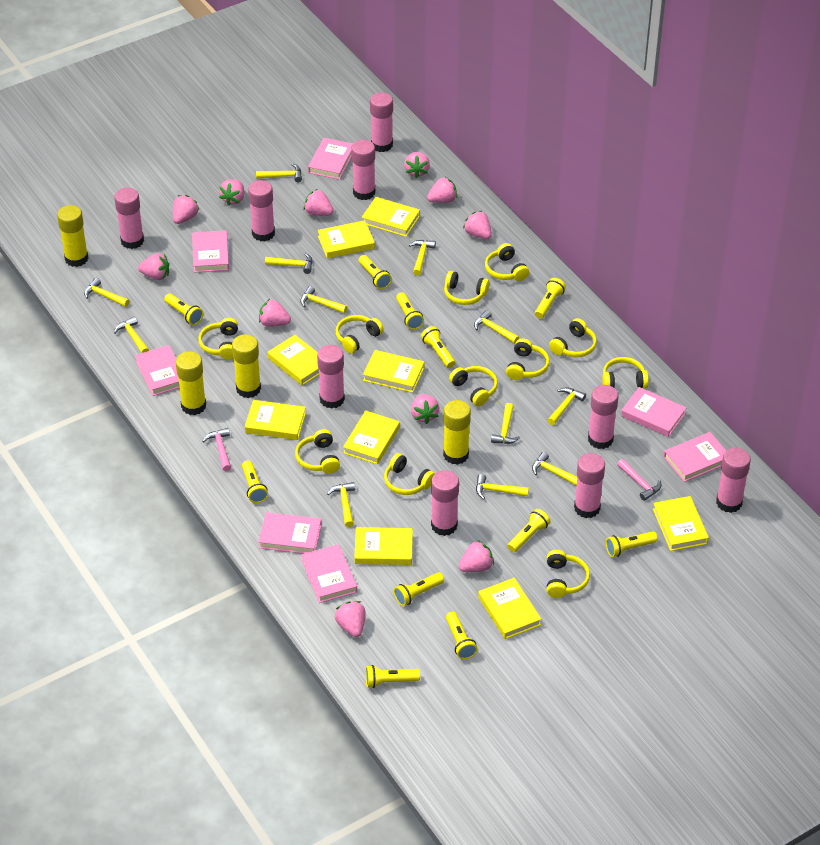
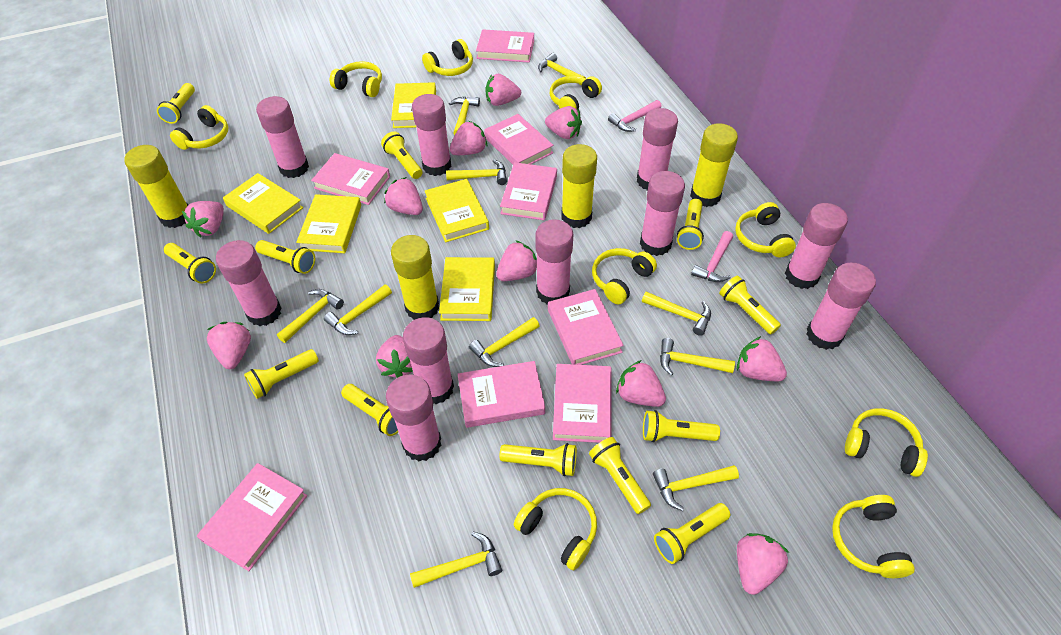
pink book: [135,345,180,396] [192,230,229,273] [258,512,321,554] [301,544,357,603] [308,138,353,180] [621,387,686,437] [664,432,726,482] = 7 -> [197,463,307,571] [311,153,390,205] [458,361,545,428] [476,29,534,62] [484,114,553,164] [500,162,557,220] [548,289,624,365] [553,364,611,443] = 8
pink glue stick: [114,188,144,249] [248,180,275,241] [317,345,345,409] [351,140,375,200] [370,92,393,152] [431,470,459,536] [574,453,605,518] [588,385,618,449] [716,448,751,513] = 9 -> [216,240,282,326] [256,96,309,178] [386,375,441,462] [403,317,454,404] [412,94,451,176] [535,219,573,305] [637,108,678,190] [640,171,685,256] [785,203,848,289] [806,262,876,350] = 10
yellow book: [245,400,306,440] [268,335,319,386] [318,220,375,258] [343,411,400,464] [354,527,413,565] [362,197,420,237] [363,350,424,393] [478,578,541,639] [653,496,709,551] = 9 -> [223,173,303,234] [296,194,361,253] [391,82,436,128] [425,179,489,242] [439,257,495,321] = 5
yellow flashlight: [164,294,203,325] [242,460,268,503] [359,255,392,289] [365,665,420,688] [394,572,444,606] [396,292,424,330] [421,326,455,368] [446,612,478,659] [508,509,551,552] [535,278,566,318] [606,531,657,557] = 11 -> [157,83,195,124] [164,243,216,284] [244,349,319,399] [255,240,315,274] [341,384,398,436] [381,131,423,179] [499,443,577,476] [589,437,651,514] [643,410,720,442] [654,503,730,564] [677,199,704,250] [719,276,781,334] = 12
yellow hammer: [84,278,129,307] [114,317,149,353] [256,163,302,182] [265,253,313,274] [300,286,348,313] [327,482,355,527] [409,240,436,276] [474,310,519,343] [476,474,529,499] [491,403,520,444] [532,452,577,486] [548,387,586,425] = 12 -> [277,289,344,343] [324,284,392,335] [410,531,502,588] [446,159,507,185] [449,97,480,135] [469,317,540,367] [538,53,586,85] [642,292,711,336] [653,465,739,511] [660,338,735,376] = 10
yellow headphones: [198,318,238,360] [295,429,340,474] [336,315,384,353] [384,453,435,495] [444,271,489,305] [449,366,498,406] [485,243,529,281] [506,338,550,380] [547,550,590,598] [549,318,597,357] [602,357,649,389] = 11 -> [170,105,228,150] [330,61,382,97] [422,39,473,76] [514,488,597,570] [550,76,602,110] [592,248,657,304] [735,202,796,257] [832,495,915,578] [845,408,928,477] = 9

